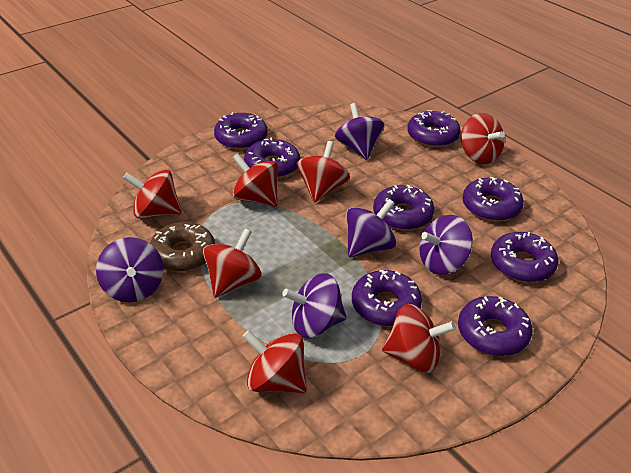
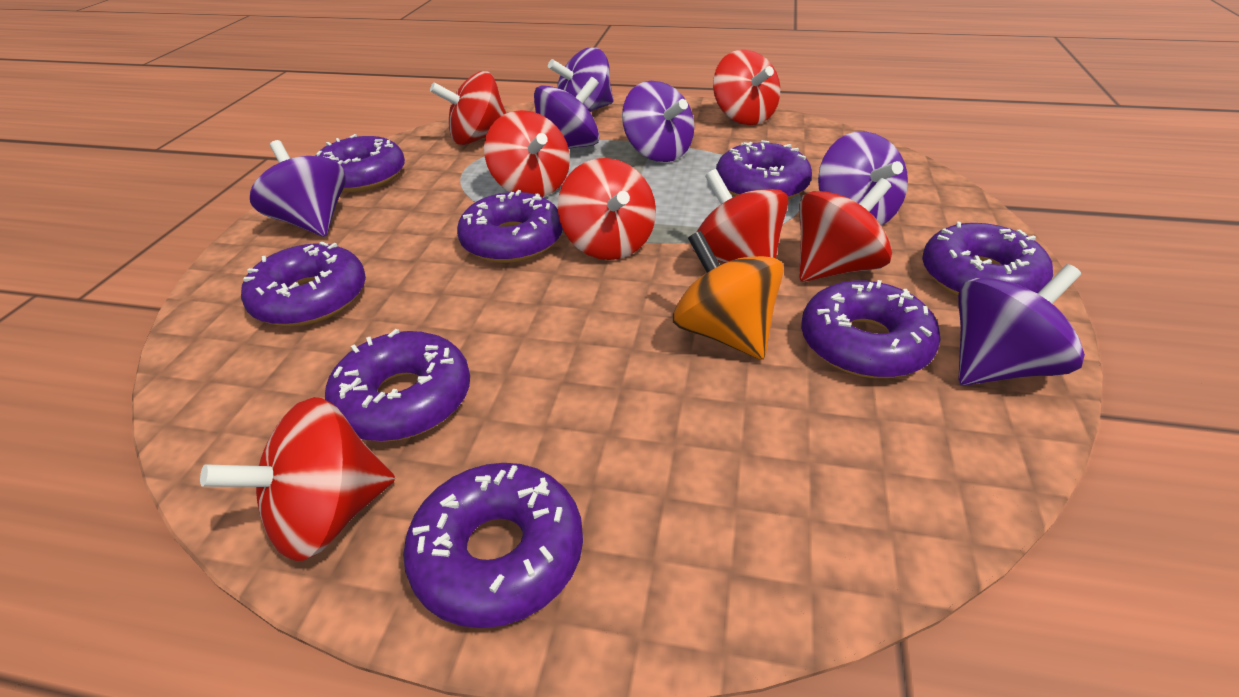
brown donut: [150,222,215,272] = 1 -> none = 0
orange spinning top: none = 0 -> [673,231,784,360] = 1
purple spinning top: [96,237,163,303] [282,273,347,338] [335,103,384,160] [346,199,396,257] [419,215,473,275] = 5 -> [250,140,346,237] [534,77,600,149] [548,47,613,112] [622,81,694,162] [818,131,908,226] [958,264,1085,385] = 6

